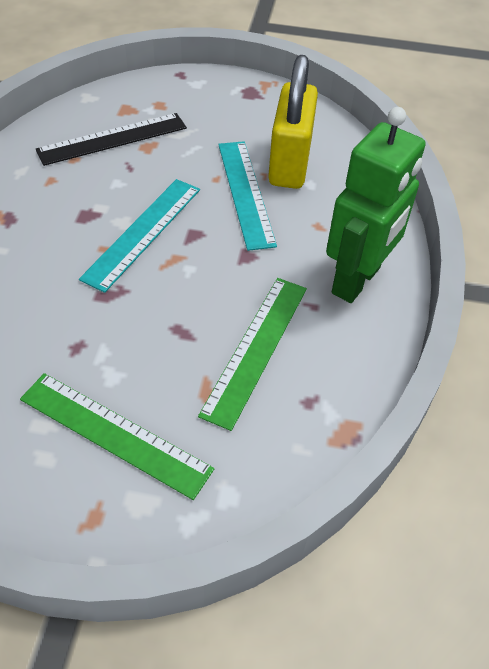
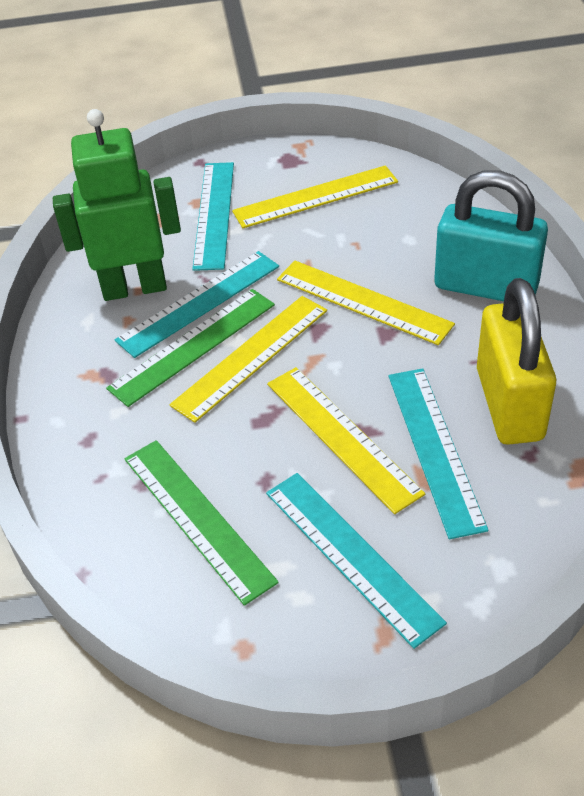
black ruler: [36,113,187,166] = 1 -> none = 0
turquoise padlock: none = 0 -> [434,170,548,301] = 1
turquoise ruler: [79,179,200,293] [218,141,277,251] = 2 -> [115,251,279,358] [192,162,234,271] [266,473,447,649] [388,368,488,539] = 4
yellow ruler: none = 0 -> [169,296,327,423] [232,165,398,228] [267,367,425,514] [277,261,455,345] = 4

